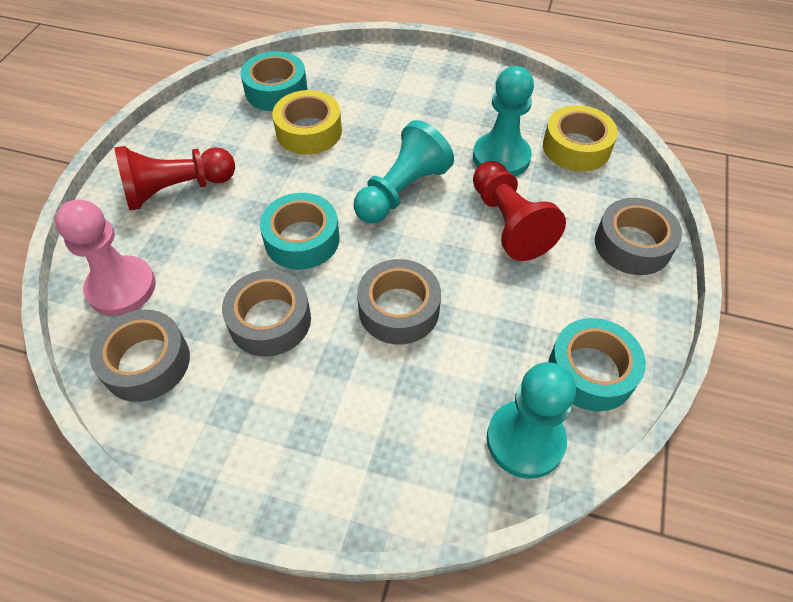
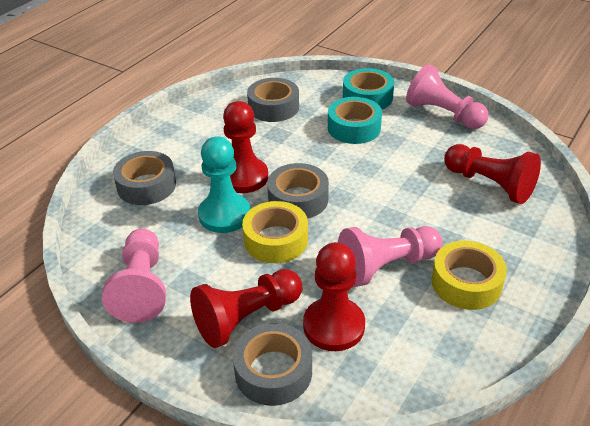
pink pawn: [55,199,156,316] = 1 -> [102,229,166,323] [338,226,443,287] [406,64,489,129] = 3
red pawn: [114,146,235,210] [473,161,566,261] = 2 -> [190,269,302,348] [223,101,268,193] [303,242,365,351] [444,144,541,204] = 4
turquoise pawn: [353,120,454,223] [473,66,534,176] [487,362,576,479] = 3 -> [198,136,250,233] = 1
turquoise tape: [241,51,308,111] [260,193,340,270] [548,318,646,411] = 3 -> [328,97,382,144] [343,68,394,109] = 2

